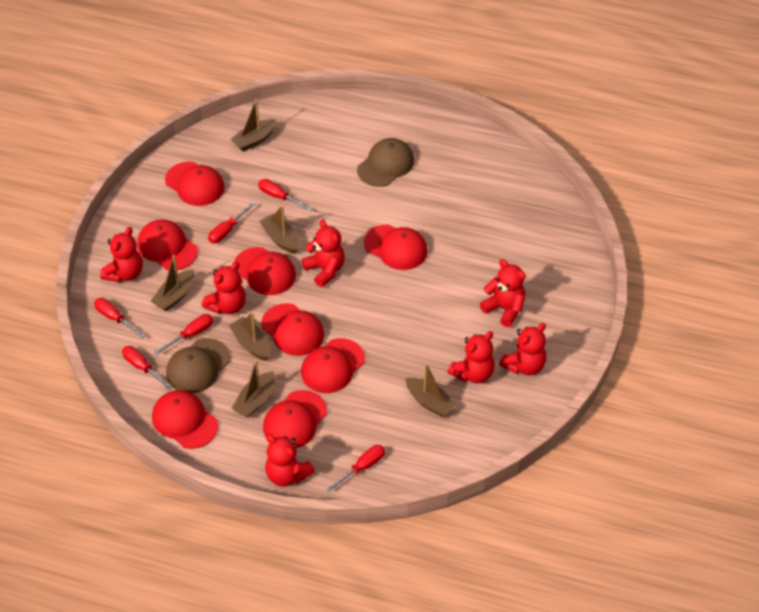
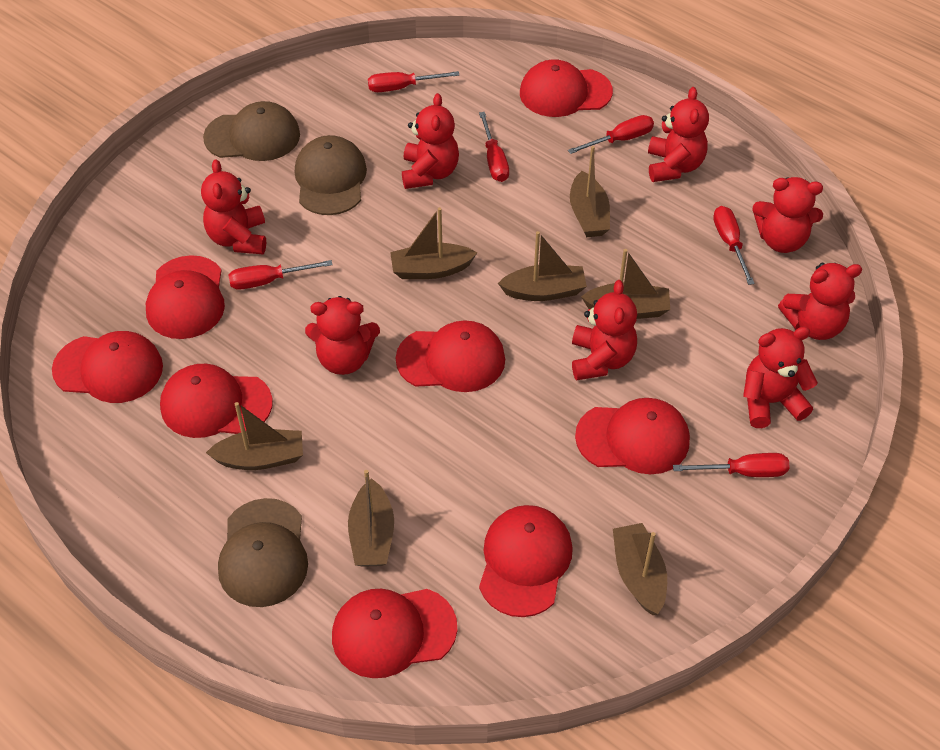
brown boat: [151,255,194,311] [229,312,271,361] [230,99,276,152] [232,360,275,418] [259,205,299,254] [405,363,457,417] = 6 -> [206,402,303,470] [348,470,394,567] [390,207,477,279] [498,231,587,301] [570,146,610,237] [581,249,670,319] [613,523,667,615] = 7
brown cap: [166,338,230,393] [357,138,414,187] = 2 -> [203,101,300,161] [218,498,308,607] [295,135,367,215] = 3
red teddy bear: [100,227,143,283] [202,262,246,314] [265,435,315,487] [302,220,345,287] [448,331,495,383] [480,259,526,327] [499,323,546,375] = 7 -> [201,159,266,254] [305,296,380,375] [402,93,459,189] [572,280,637,380] [648,87,709,182] [743,327,818,428] [752,177,823,253] [778,263,862,340] = 8

